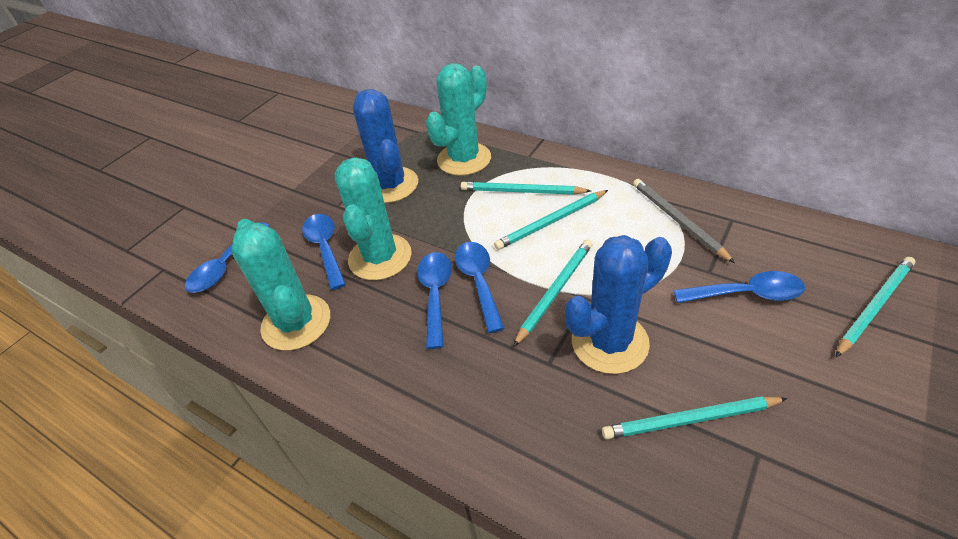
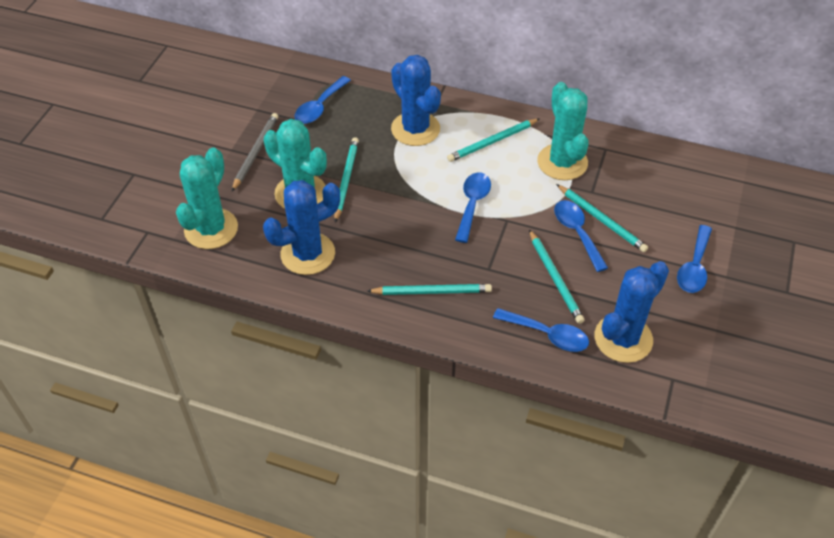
blue cactus: [353,89,418,203] [565,235,672,374] = 2 -> [263,180,340,275] [391,55,441,146] [594,261,669,363] = 3

